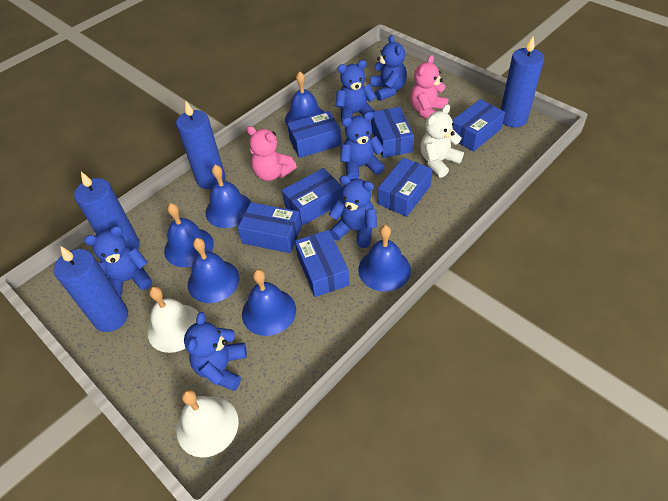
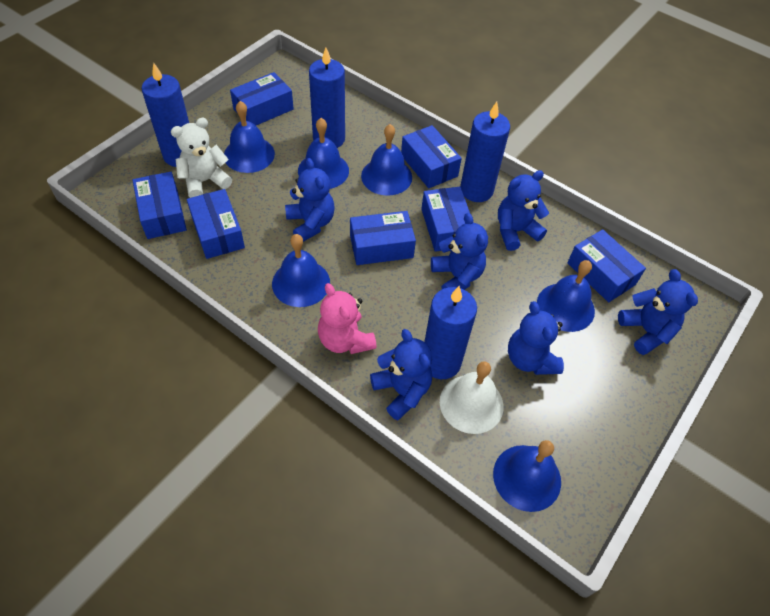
pink teddy bear: [247,126,297,181] [410,55,449,120] = 2 -> [318,283,377,354] = 1
white bell: [148,287,199,353] [176,390,239,458] = 2 -> [440,361,503,434] = 1

